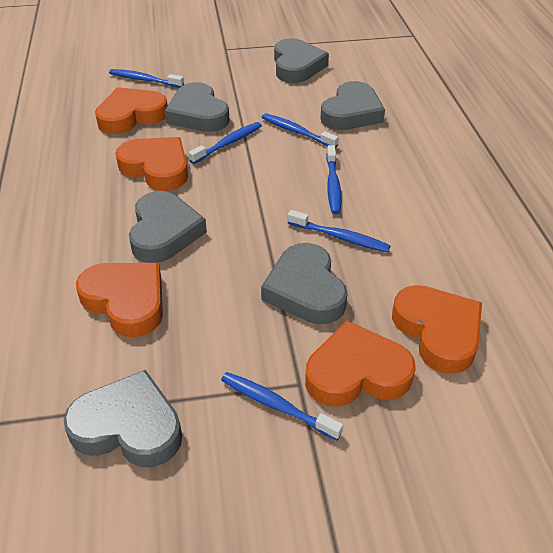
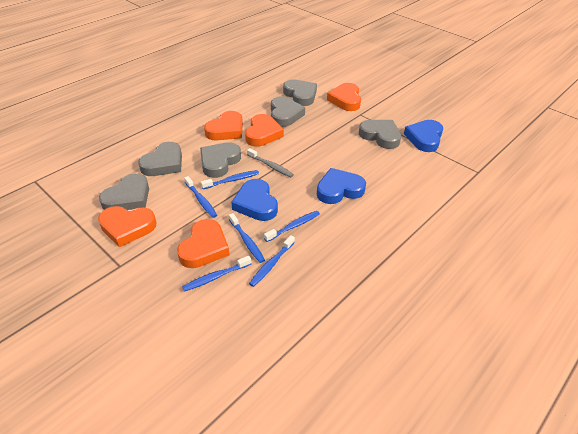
blue heart: none = 0 -> [231,179,278,221] [317,168,366,204] [404,120,443,152] = 3
grey toothbrush: none = 0 -> [247,148,294,177] = 1

